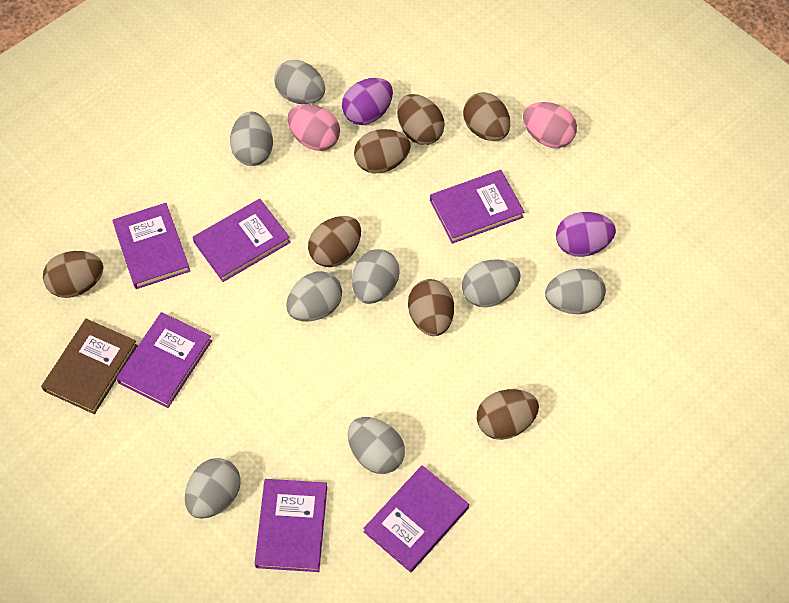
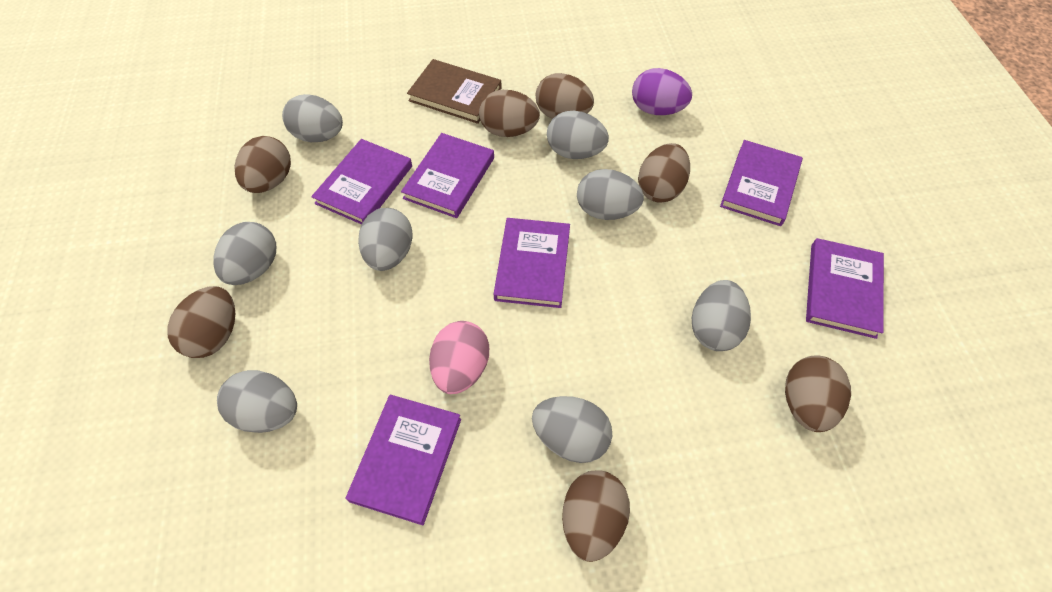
pink egg: [288,104,340,151] [523,102,577,148] = 2 -> [429,321,489,394] = 1
purple egg: [342,78,393,125] [556,212,616,257] = 2 -> [632,68,692,115] = 1

